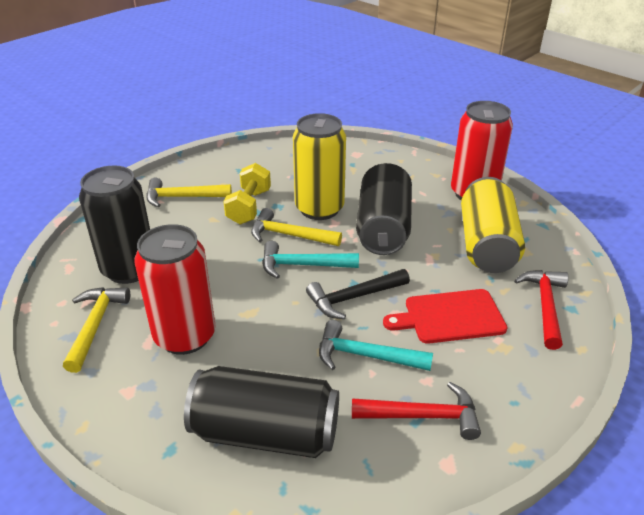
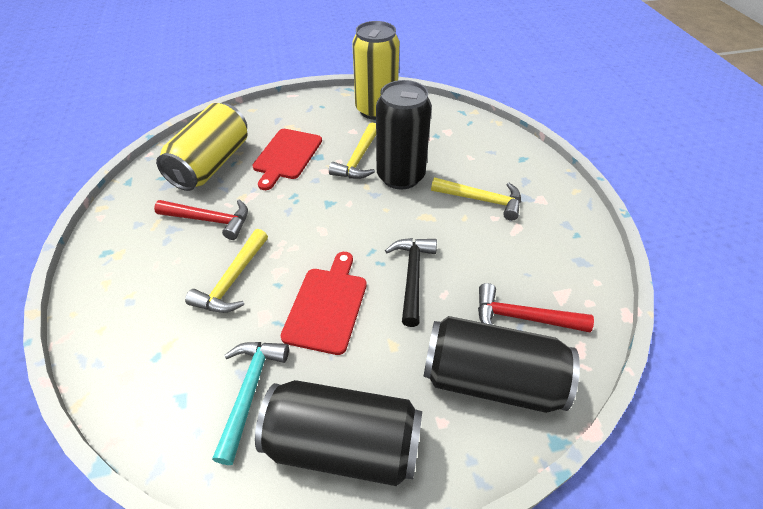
red can: [134,224,216,355] [451,101,513,201] = 2 -> none = 0
red cutting board: [383,289,508,344] = 1 -> [252,129,322,190] [281,252,367,355] = 2
turquoise hammer: [262,241,359,279] [319,320,433,371] = 2 -> [212,342,289,465] = 1
yellow dumbbell: [223,163,271,225] = 1 -> none = 0

